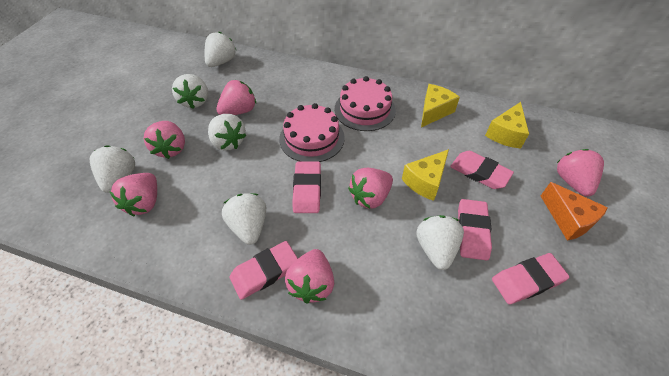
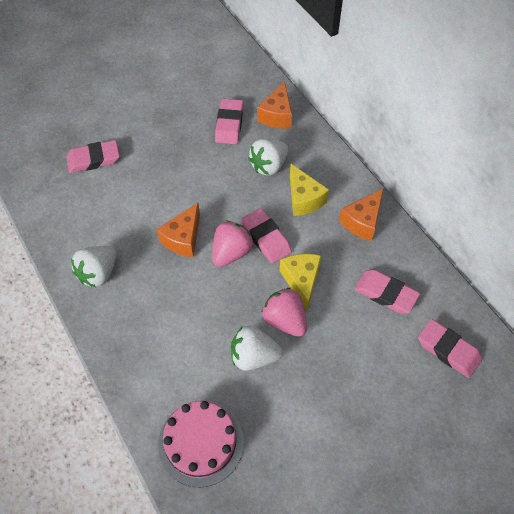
orange cheese: [541,182,608,241] = 1 -> [156,203,200,257] [257,81,292,129] [339,188,384,241] = 3
pink cake: [279,103,345,162] [334,76,396,131] = 2 -> [158,401,244,487] = 1
pink strawberry: [110,173,157,216] [144,121,185,159] [216,80,256,115] [285,249,334,303] [348,168,393,209] [557,149,604,196] = 6 -> [212,220,253,267] [262,288,307,337] = 2
white strawberry: [90,145,135,193] [172,74,208,109] [205,32,236,67] [208,114,247,151] [222,193,266,245] [416,215,464,270] = 6 -> [71,246,116,288] [231,325,283,371] [248,138,288,176] = 3
yellow cheese: [402,149,449,201] [421,84,460,127] [485,102,529,149] = 3 -> [280,254,321,312] [290,164,329,216] = 2

